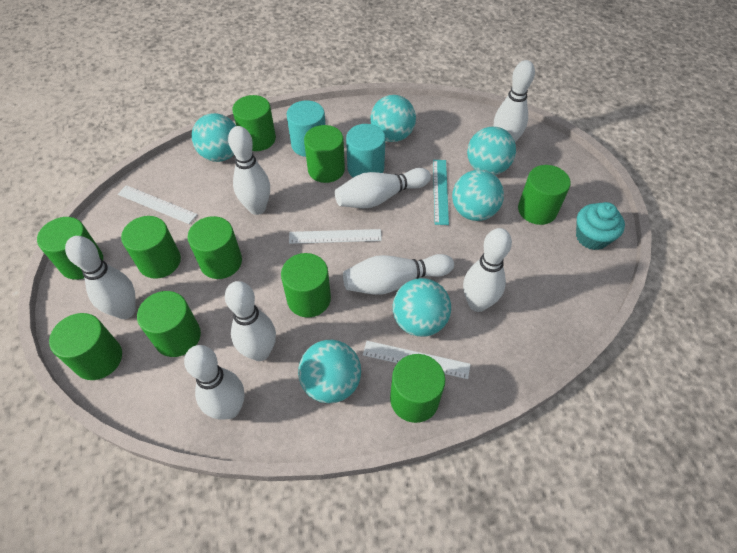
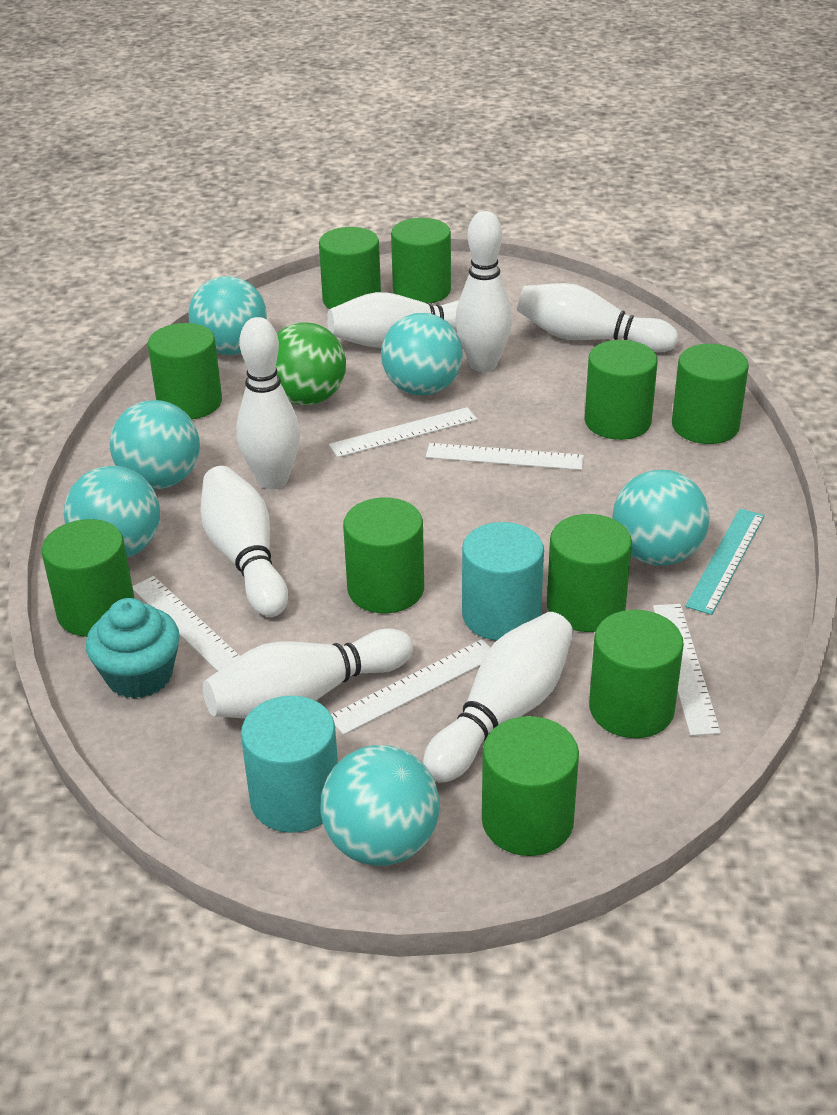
green ball: none = 0 -> [276,322,346,405] = 1
white bowling pin: [65,236,136,319] [184,345,245,419] [225,281,276,361] [228,126,270,215] [335,168,431,208] [343,254,454,295] [463,228,512,312] [494,60,535,142] = 8 -> [201,466,288,617] [203,629,413,719] [236,317,300,489] [327,292,459,348] [423,612,574,783] [456,211,512,372] [517,283,678,352] = 7
white ruler: [118,185,197,224] [289,229,382,244] [363,341,470,379] = 3 -> [132,576,240,671] [329,407,477,458] [331,639,491,735] [426,443,584,470] [653,604,721,736] = 5

